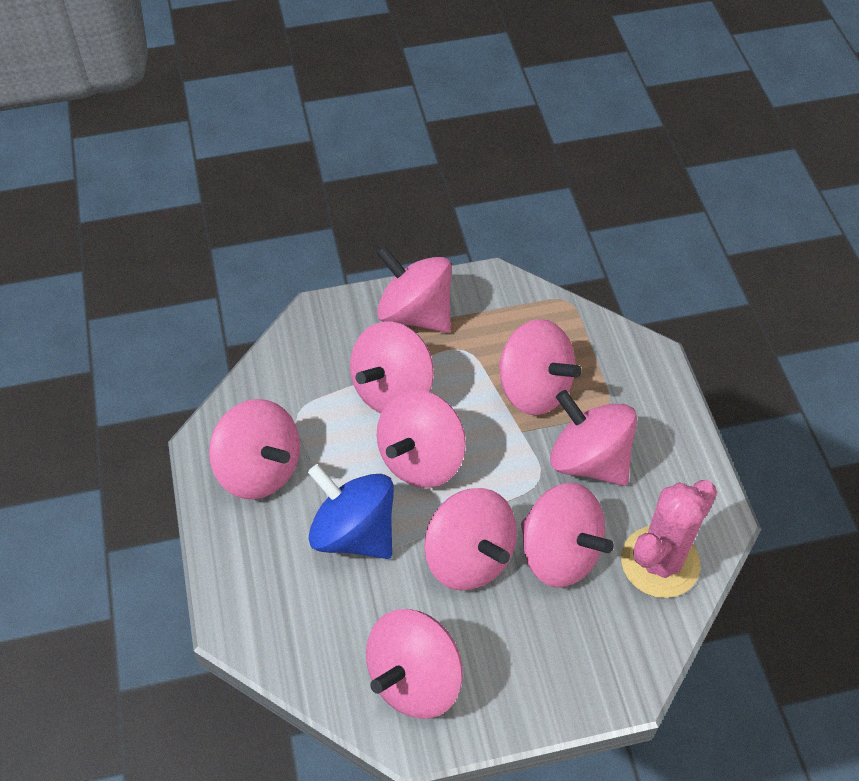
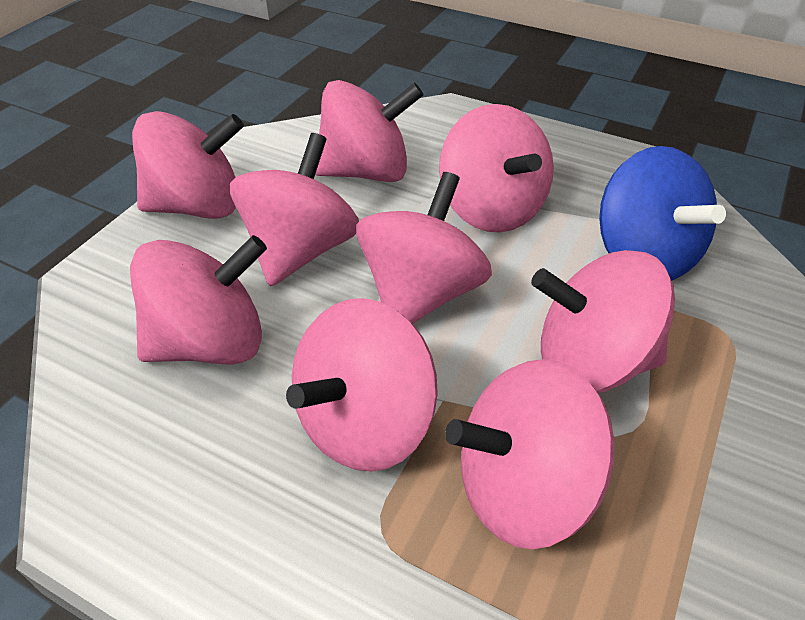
pink cactus: [621,480,717,598] = 1 -> none = 0

